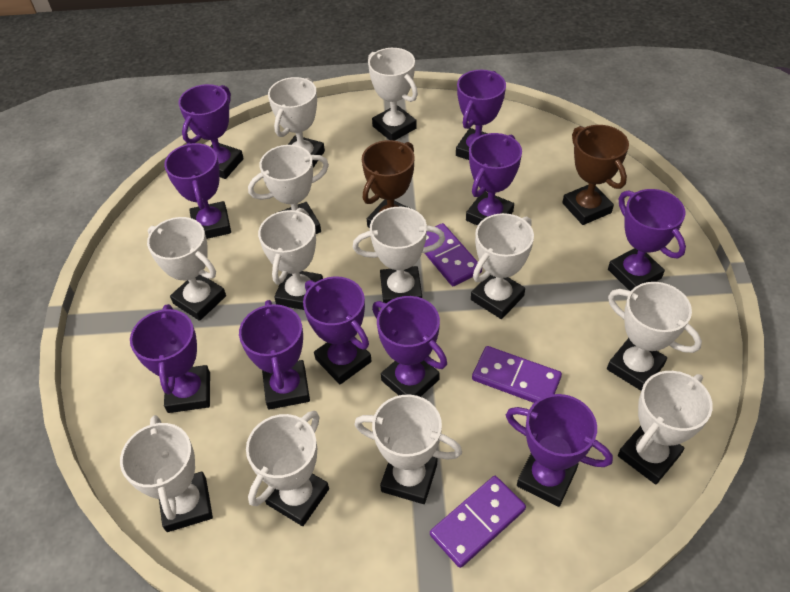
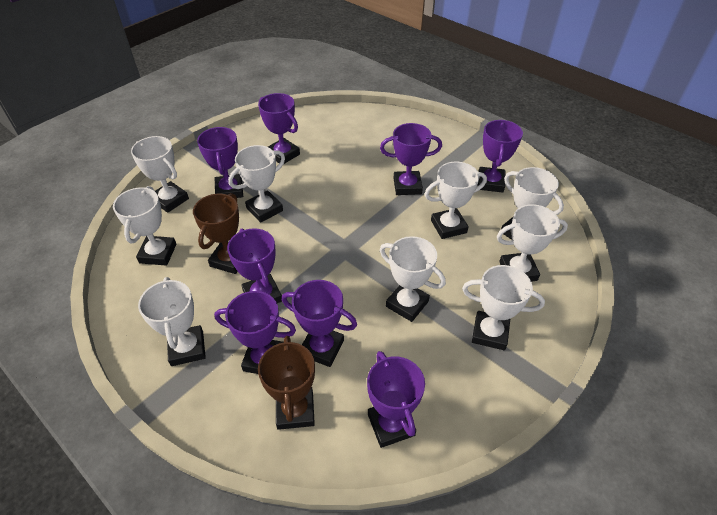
purple domino: [424,223,482,286] [430,476,526,568] [472,346,562,403] = 3 -> none = 0
purple trophy: [130,304,210,413] [164,143,231,239] [178,84,244,179] [239,300,310,410] [303,276,372,384] [372,296,447,397] [456,70,506,160] [466,133,522,226] [506,394,613,507] [608,189,686,291] = 10 -> [197,127,243,198] [214,291,296,374] [227,228,282,303] [258,93,300,164] [282,280,357,367] [367,351,425,448] [380,123,442,195] [477,120,523,193] = 8
white trophy: [120,415,213,532] [147,217,226,321] [246,411,329,526] [248,145,329,234] [258,208,323,310] [268,77,325,168] [353,207,445,303] [354,395,462,504] [368,48,418,141] [471,213,534,319] [607,282,702,391] [618,371,713,484] = 12 -> [113,186,176,266] [131,136,189,213] [138,277,206,366] [228,145,285,223] [380,236,446,322] [424,162,487,239] [462,265,545,350] [497,204,568,282] [501,167,564,240] = 9

